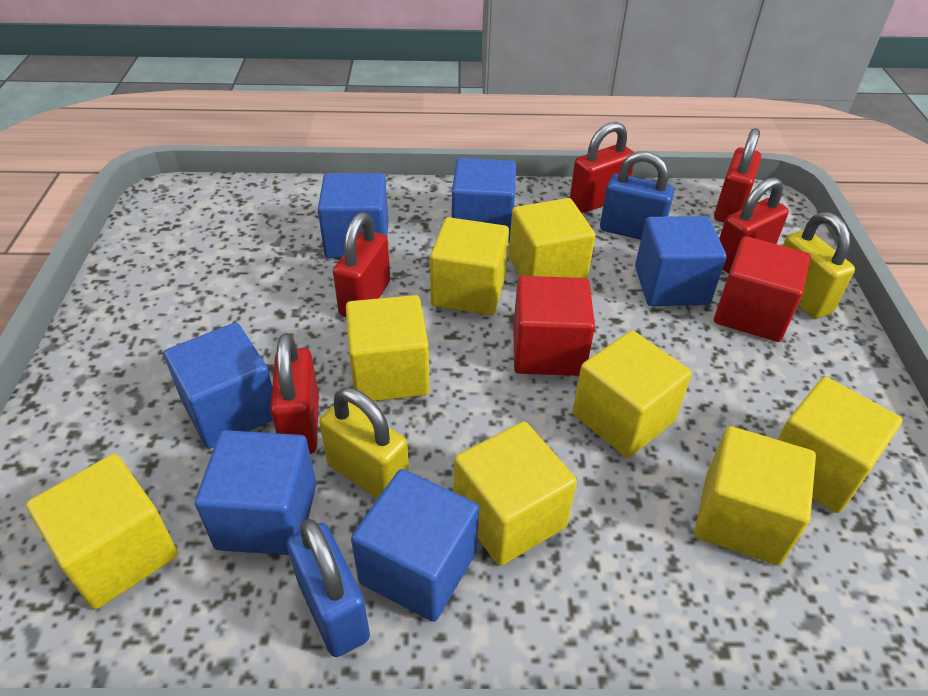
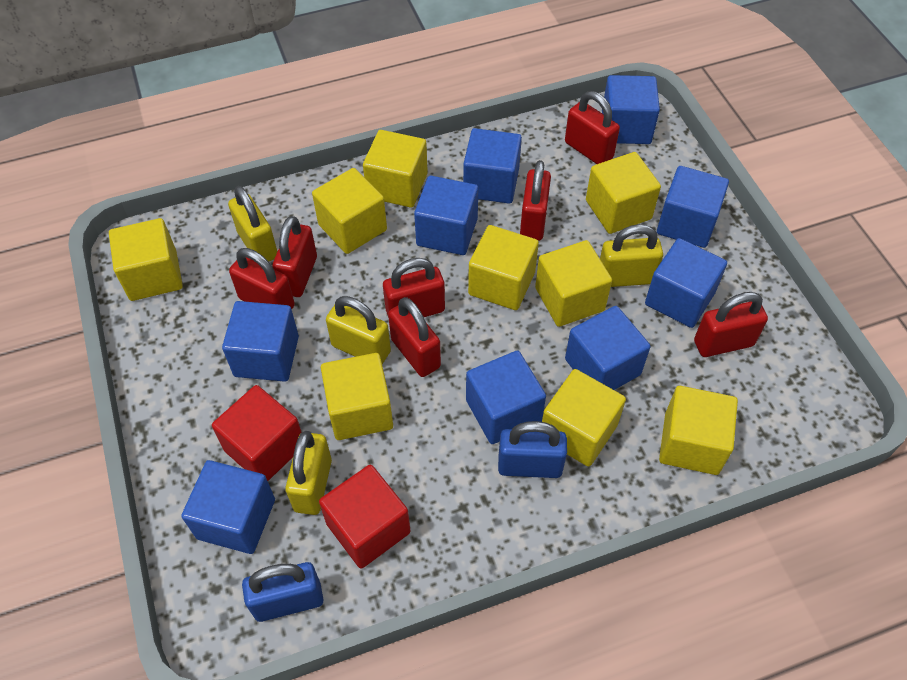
blue cube: [164,323,273,449] [195,430,316,555] [318,173,388,258] [351,469,479,622] [452,158,516,243] [635,216,726,306] = 6 -> [181,460,275,554] [222,301,299,382] [414,176,478,255] [463,128,522,204] [466,350,546,444] [565,306,651,390] [602,75,660,144] [645,238,727,328] [657,166,729,248] = 9
red padlock: [270,333,319,454] [333,212,390,317] [570,122,634,213] [714,128,761,223] [719,177,789,273] = 5 -> [229,248,295,309] [273,216,317,297] [383,258,445,317] [388,297,441,377] [520,160,551,241] [565,91,620,164] [694,292,768,357] = 7
yellow cube: [26,454,178,609] [346,295,430,401] [430,217,509,315] [454,421,577,566] [509,198,595,279] [573,330,692,458] [694,426,816,565] [777,377,903,513] = 8 -> [109,218,183,301] [312,168,387,254] [321,353,393,440] [363,130,428,208] [468,225,539,310] [535,240,612,327] [542,369,626,467] [586,152,661,234] [659,386,738,475] = 9
yellow padlock: [319,388,409,499] [783,212,855,319] = 2 -> [228,186,277,262] [285,431,332,515] [326,296,391,364] [600,224,663,287] = 4

